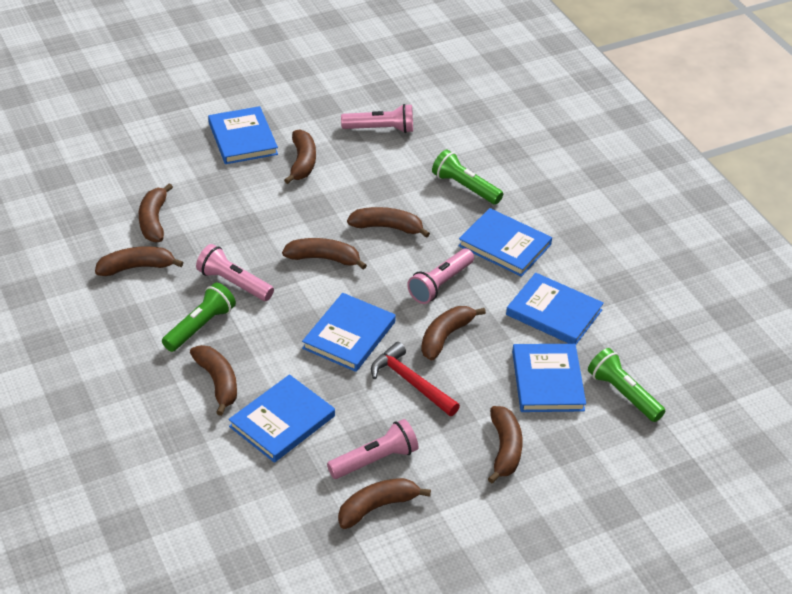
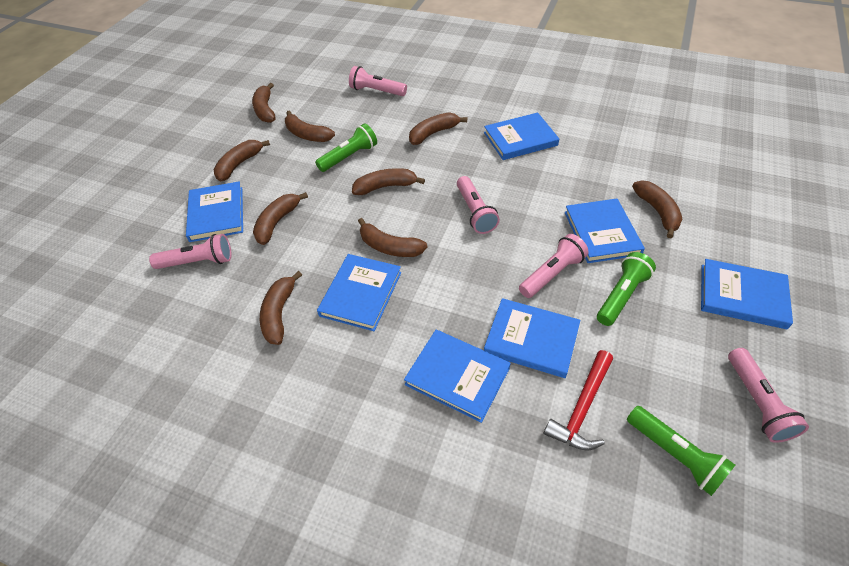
blue book: [208,106,278,164] [228,375,335,463] [302,293,396,372] [458,208,552,277] [506,273,604,344] [512,344,586,412] = 6 -> [186,181,243,242] [317,254,401,331] [404,330,511,423] [484,113,559,160] [484,298,580,378] [565,199,645,263] [701,259,793,329] = 7
pink flashlight: [196,244,274,301] [327,419,418,479] [341,104,413,133] [407,249,474,304] = 4 -> [149,234,232,269] [349,66,407,96] [457,176,500,234] [519,234,589,298] [728,348,809,443] = 5

